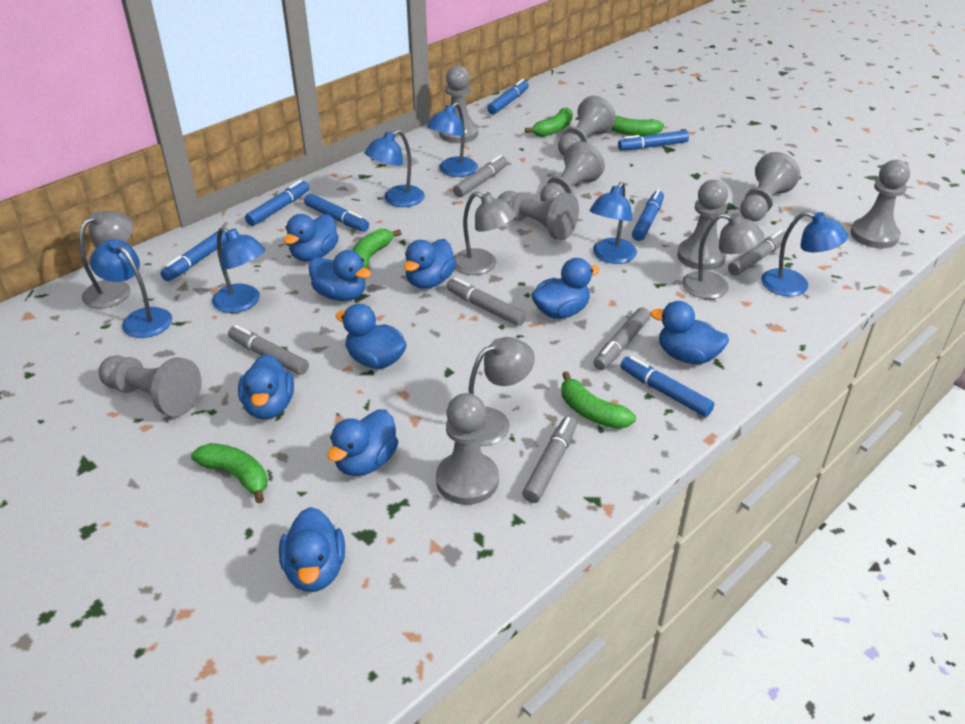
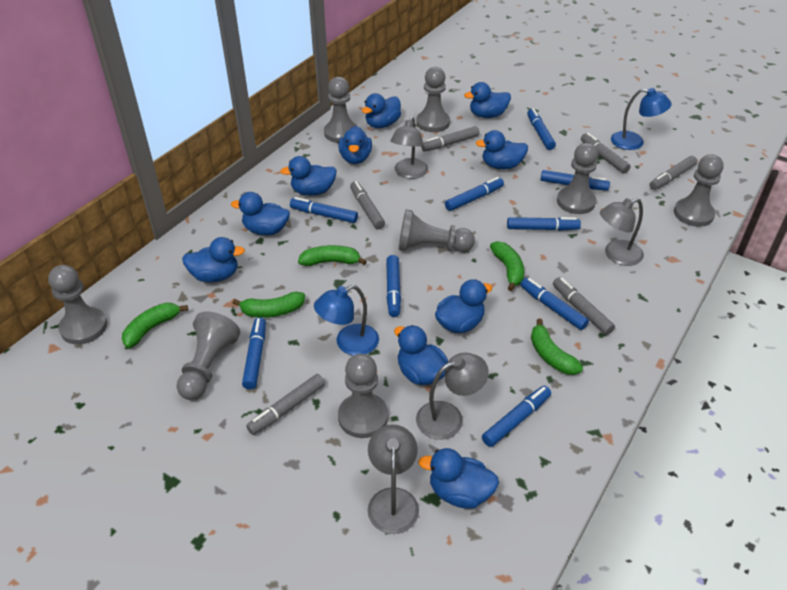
blue duck: [238,354,294,419] [279,507,345,592] [284,214,339,262] [309,250,371,301] [327,409,398,476] [335,304,407,369] [404,239,456,289] [531,258,600,319] [650,301,729,364] = 9 -> [182,237,245,282] [231,192,290,235] [280,156,337,196] [338,126,372,164] [362,93,401,128] [394,325,448,385] [419,448,499,509] [435,279,492,333] [464,82,511,118] [476,130,528,169] = 10
blue lamp: [90,239,172,338] [212,227,265,313] [364,130,425,207] [427,102,478,177] [590,182,637,264] [761,211,848,296] = 6 -> [314,285,379,356] [611,88,672,150] = 2
blue marker: [160,231,227,281] [245,180,309,226] [304,193,369,232] [487,79,529,115] [618,130,689,150] [620,356,715,417] [632,190,664,241] = 7 -> [242,317,266,389] [290,197,358,223] [386,255,401,317] [445,177,504,211] [482,386,551,447] [507,217,581,231] [520,278,589,330] [527,108,556,150] [540,170,610,191] = 9
grey pawn: [98,355,201,417] [436,393,499,505] [439,65,478,143] [498,191,579,240] [540,141,605,201] [558,96,616,156] [677,180,728,270] [740,152,800,221] [850,160,910,249] = 9 -> [48,265,107,345] [177,312,240,400] [324,77,358,143] [338,354,388,438] [399,209,475,252] [416,67,450,132] [557,143,598,214] [674,154,724,227] = 8

